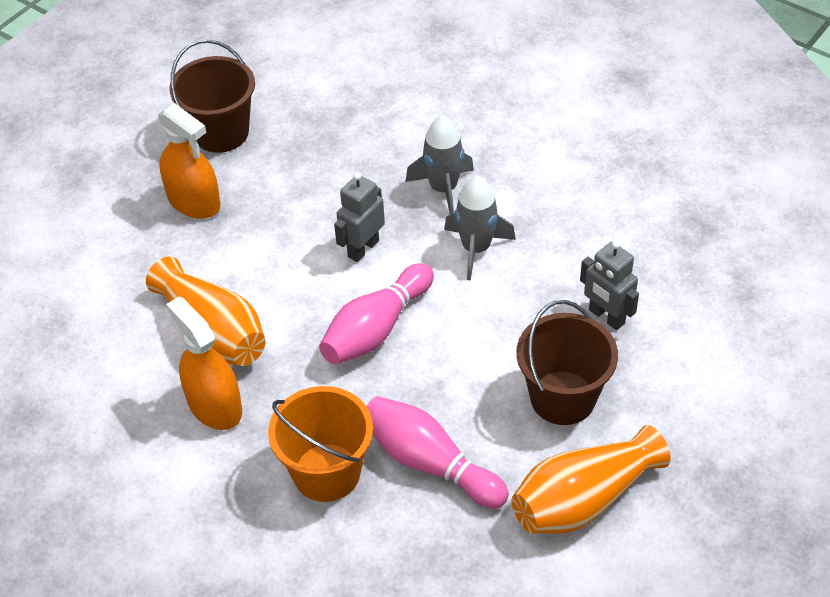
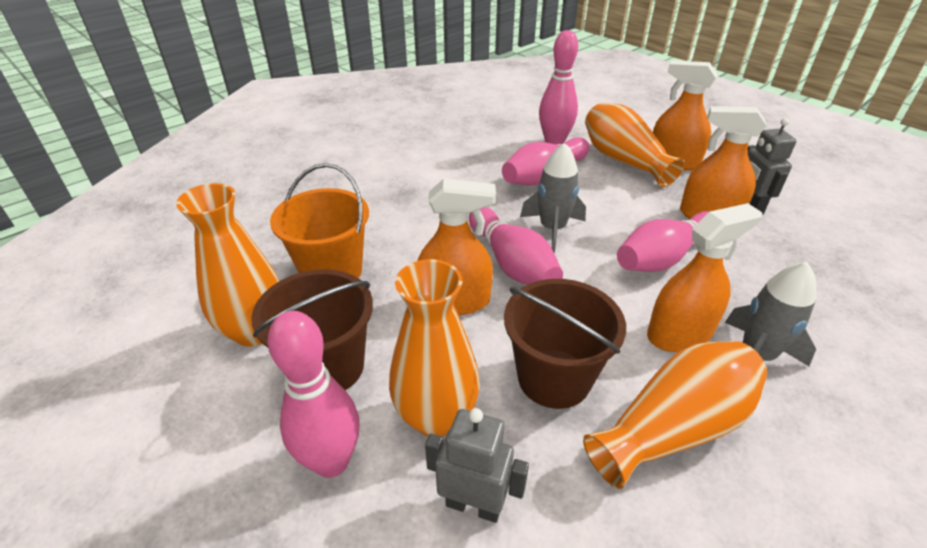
orange spray bottle: [158,103,220,219] [166,296,242,430] = 2 -> [417,179,496,315] [647,203,762,352] [653,60,718,170] [680,106,766,219] = 4
orange vase: [146,257,265,366] [512,425,671,534] = 2 -> [176,183,279,347] [389,259,480,437] [583,341,767,489] [585,103,685,187] = 4
pink bowling pin: [319,263,434,364] [366,396,509,509] = 2 -> [267,311,359,478] [469,207,563,285] [502,137,590,185] [539,30,578,144] [617,211,710,272] = 5

